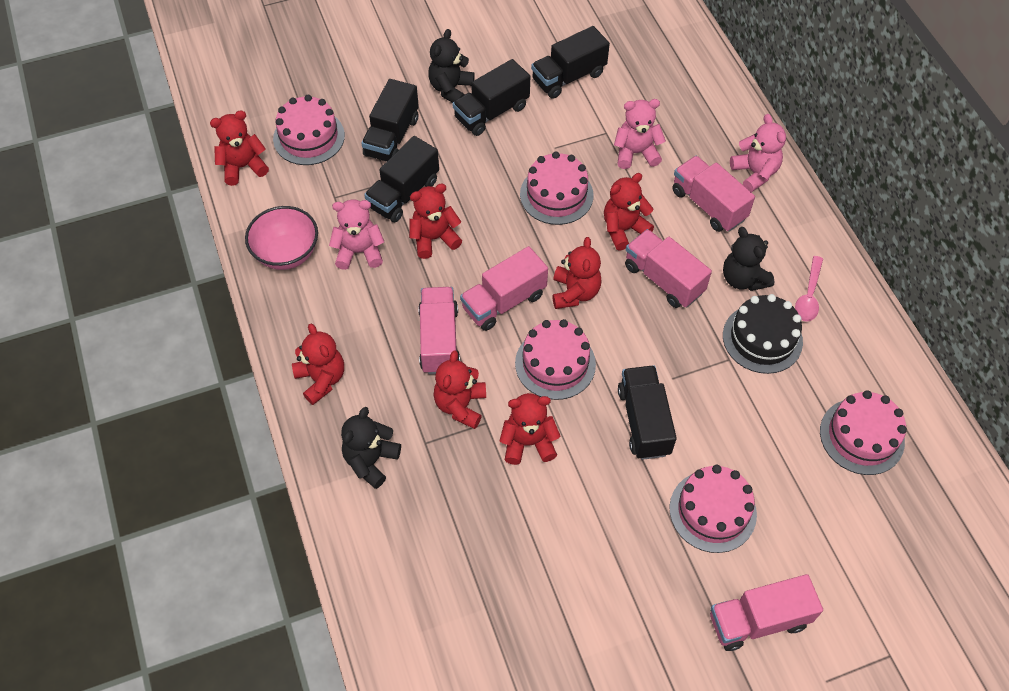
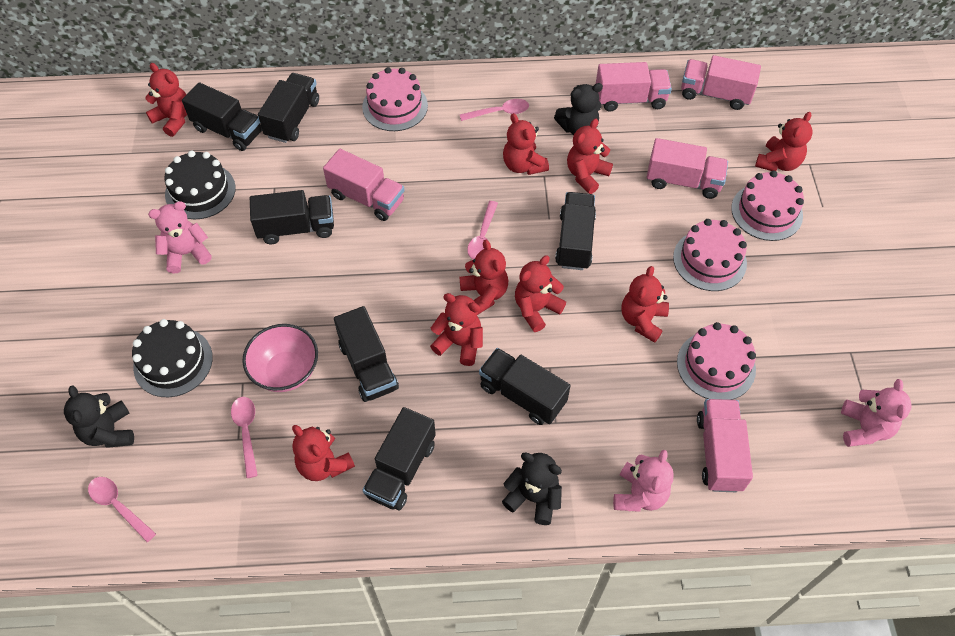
black cake: [723,294,803,374] = 1 -> [132,319,213,397] [164,151,236,219] = 2
black truck: [361,79,419,161] [364,136,439,222] [452,59,530,136] [531,26,610,99] [618,365,677,460] = 5 -> [182,82,262,151] [250,190,334,244] [258,73,319,143] [334,306,399,402] [363,407,436,510] [479,348,571,425] [555,192,596,270] = 7
pink cake: [273,95,345,165] [515,319,596,400] [520,152,593,225] [670,465,757,553] [820,390,907,475] = 5 -> [362,67,428,131] [673,219,747,291] [677,322,756,400] [731,171,804,241] = 4
pink spoon: [795,256,823,322] = 1 -> [88,477,156,542] [231,397,258,478] [460,99,529,121] [467,201,498,259] = 4
red teddy bear: [210,110,269,186] [292,324,344,405] [409,184,462,259] [434,350,486,429] [500,393,561,465] [552,237,602,309] [604,173,654,251] = 7 -> [145,63,187,137] [292,425,355,481] [430,293,483,366] [460,240,508,315] [503,113,549,175] [515,255,566,332] [567,119,613,194] [621,266,669,343] [755,112,813,171] = 9

